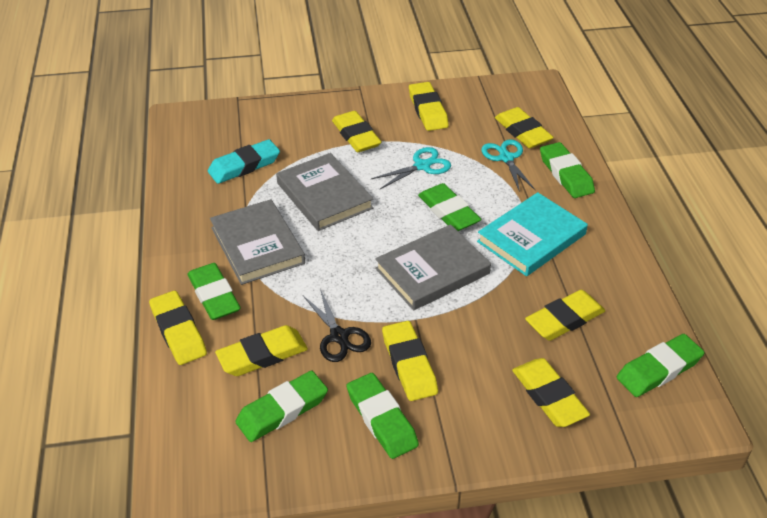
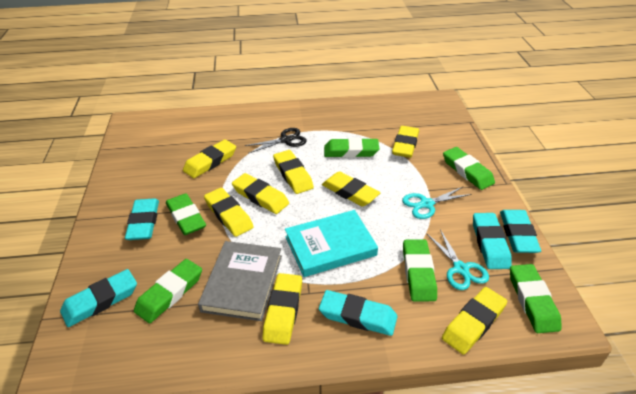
grey book: [210,199,305,285] [276,153,374,231] [375,224,491,311] = 3 -> [198,241,282,321] = 1
turquoise eraser: [208,139,280,184] = 1 -> [60,269,137,327] [125,198,159,240] [319,290,397,336] [473,213,512,269] [500,210,541,253] = 5

